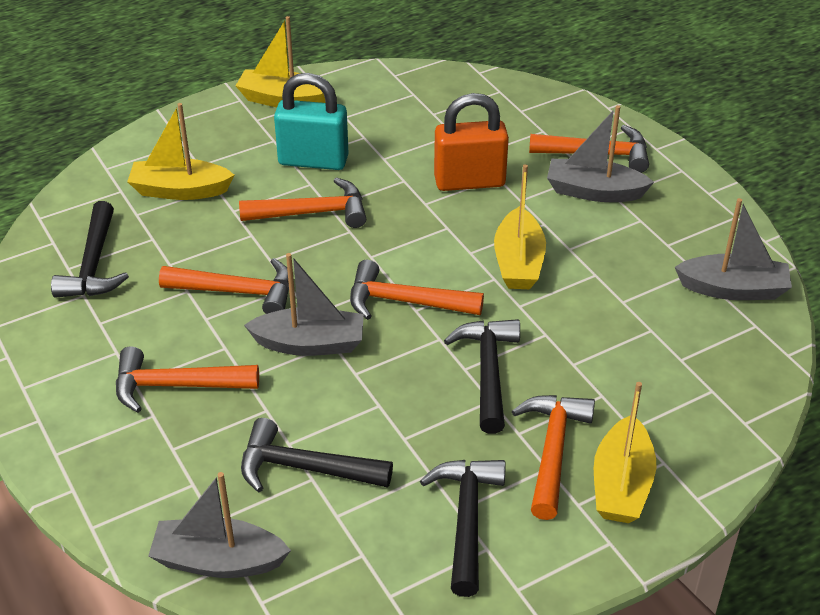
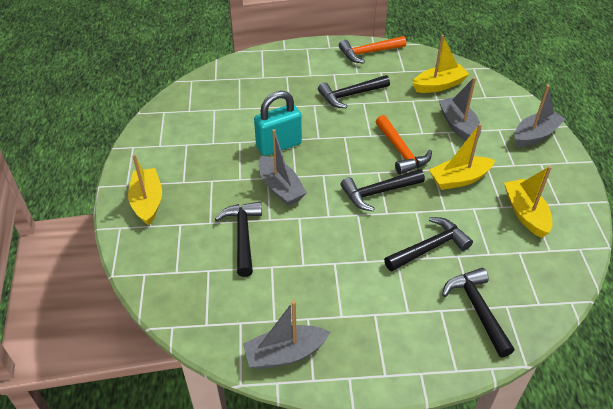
black hammer: [51,201,129,298] [241,418,393,492] [420,460,506,597] [444,319,520,434] = 4 -> [215,202,262,277] [318,75,390,108] [340,169,425,211] [384,217,473,271] [442,268,515,358] = 5
orange hammer: [116,346,259,413] [159,258,289,314] [239,178,366,228] [350,260,484,320] [512,395,595,520] [529,125,649,173] = 6 -> [339,36,406,63] [376,115,432,175] = 2
orange padlock: [434,93,509,191] = 1 -> none = 0

